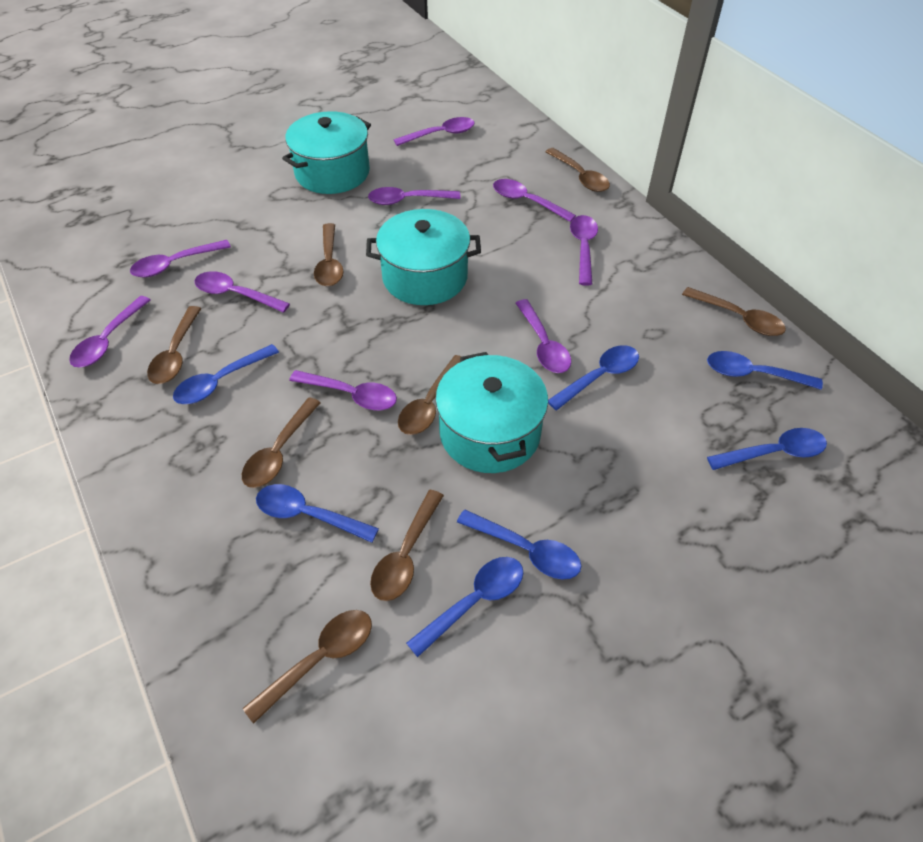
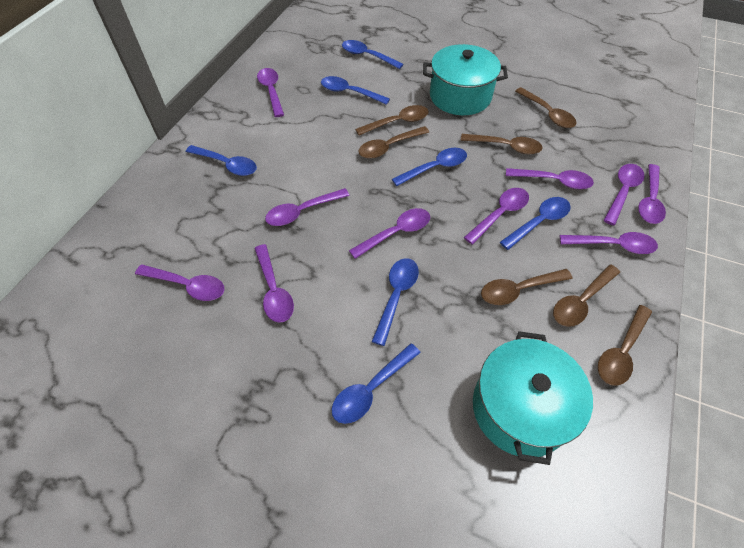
brown spoon: [147,306,202,384] [242,397,321,488] [243,610,372,724] [314,223,343,286] [370,490,444,601] [398,355,462,435] [546,148,610,192] [682,287,786,336] = 8 -> [355,105,429,135] [359,126,429,159] [460,134,543,154] [481,269,573,305] [515,87,576,128] [553,265,620,327] [598,305,652,386] = 7
purple spoon: [69,296,150,367] [130,240,231,278] [195,271,290,313] [289,370,397,410] [368,187,461,205] [394,117,475,146] [493,179,576,222] [516,299,571,373] [570,215,598,286] = 9 -> [135,264,225,301] [254,244,294,322] [257,68,284,117] [265,188,350,226] [349,208,430,259] [464,188,529,245] [506,168,594,189] [560,232,658,254] [603,164,644,225] [638,164,666,224] = 10
turquoise pot: [282,111,371,194] [366,209,481,305] [435,352,548,473] = 3 -> [423,44,508,115] [473,331,593,465] = 2

